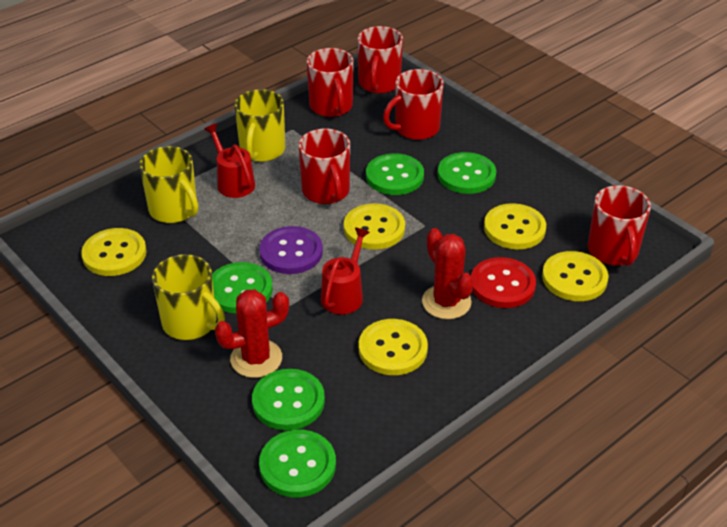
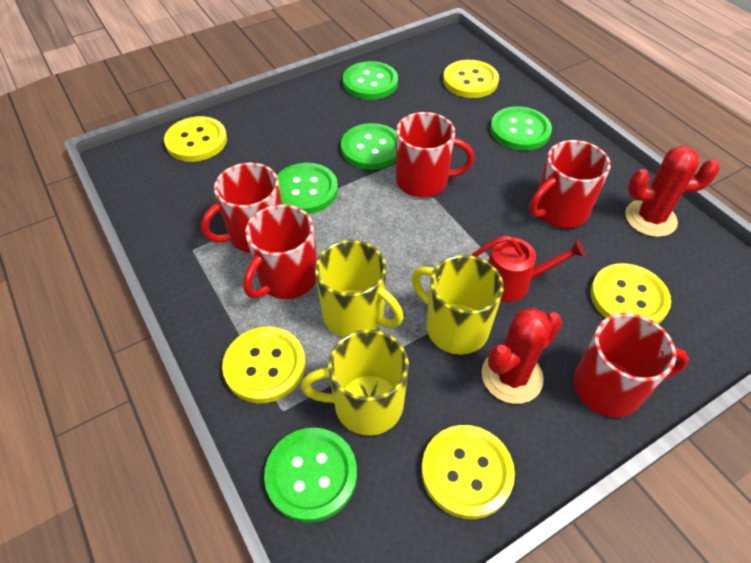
purple button: [259,226,323,274] = 1 -> none = 0
red button: [471,257,536,308] = 1 -> none = 0
red watering can: [204,124,255,198] [321,228,370,314] = 2 -> [471,236,585,302] = 1

